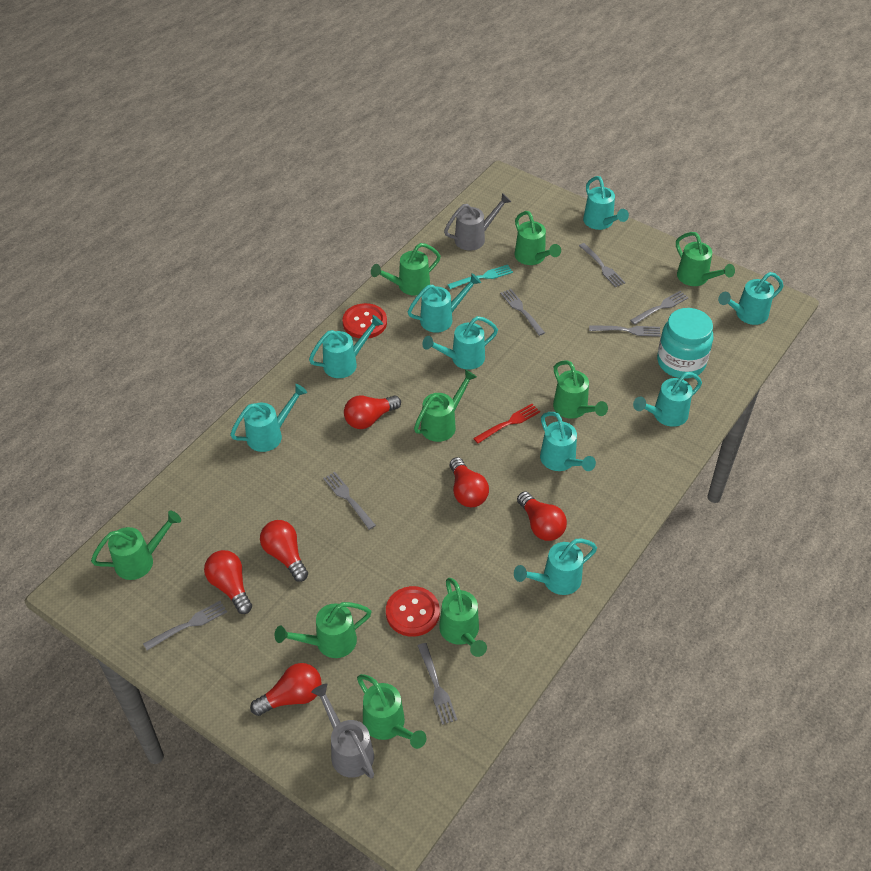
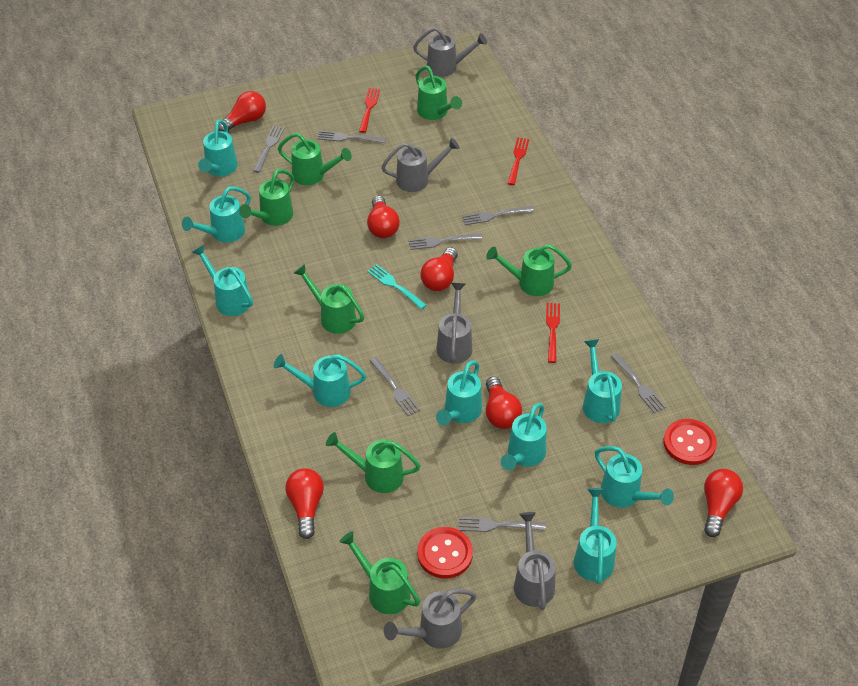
green watering can: [91,511,181,580] [275,602,372,658] [357,674,426,749] [371,243,441,295] [414,369,477,442] [439,578,487,657] [515,211,561,265] [553,360,608,419] [676,232,735,286] = 9 -> [239,169,294,226] [278,133,352,185] [294,264,364,334] [326,432,421,493] [339,531,420,614] [416,66,462,120] [486,244,572,296] = 7
grey watering can: [311,683,374,779] [444,193,511,251] = 2 -> [382,138,460,192] [384,589,476,649] [413,27,487,77] [437,283,472,364] [514,512,556,610] = 5
red fork: [473,404,540,443] = 1 -> [359,88,380,133] [507,137,529,185] [546,303,560,363] = 3
turquoise jar: [657,308,713,379] = 1 -> none = 0

